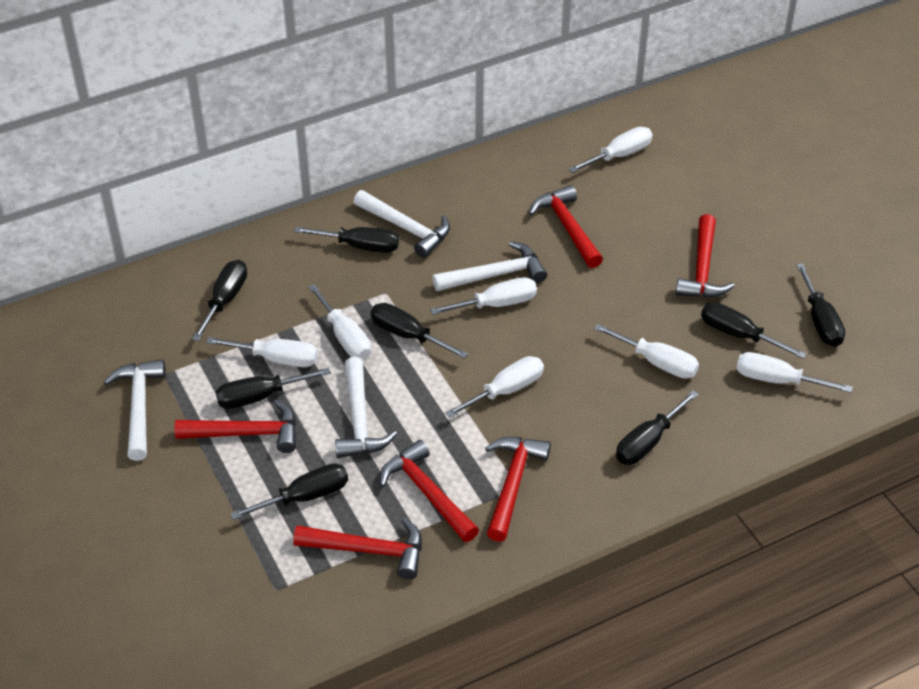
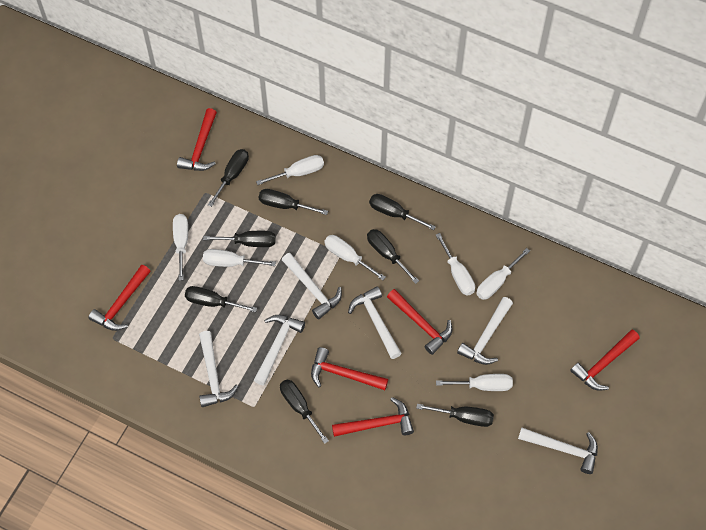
white hammer: [103,359,166,461] [335,357,397,458] [354,190,450,258] [433,241,547,291] = 4 -> [199,331,239,407] [254,315,305,386] [282,253,342,319] [348,286,402,359] [457,297,513,365] [518,427,598,474] = 6

